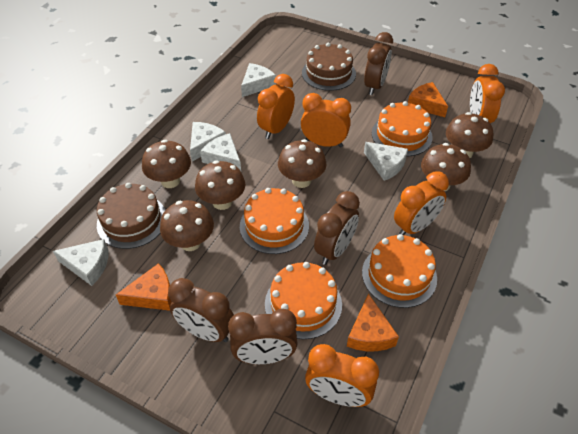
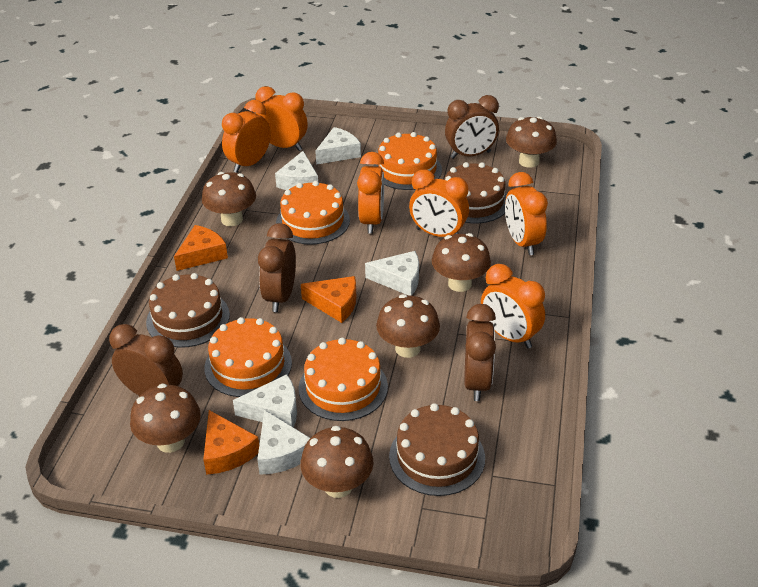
brown cake: [97,183,165,249] [302,43,356,91] = 2 -> [146,273,230,348] [389,403,485,496] [444,162,507,223] = 3
orange clock: [257,74,295,139] [301,93,351,148] [305,344,379,407] [394,171,449,235] [470,64,505,123] = 5 -> [222,100,271,173] [255,86,308,151] [357,152,384,234] [409,170,469,237] [481,264,545,348] [505,172,548,255] = 6

